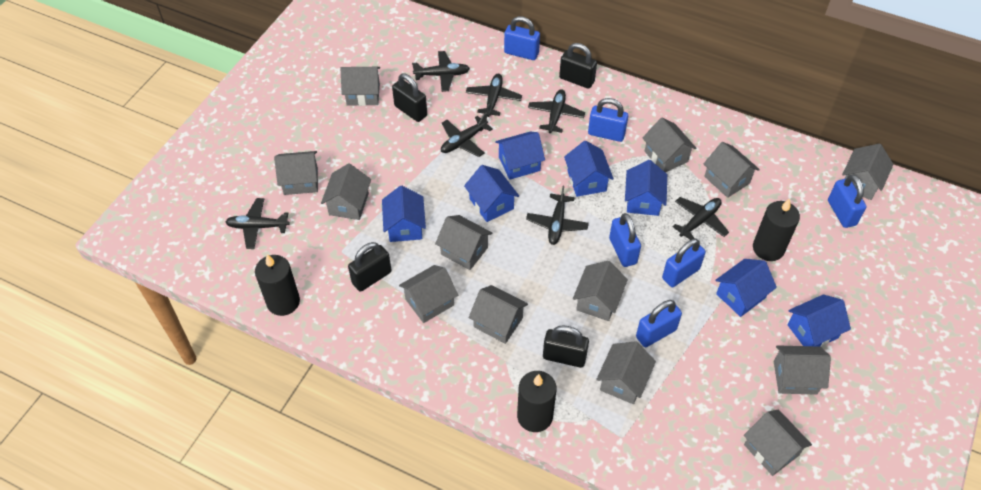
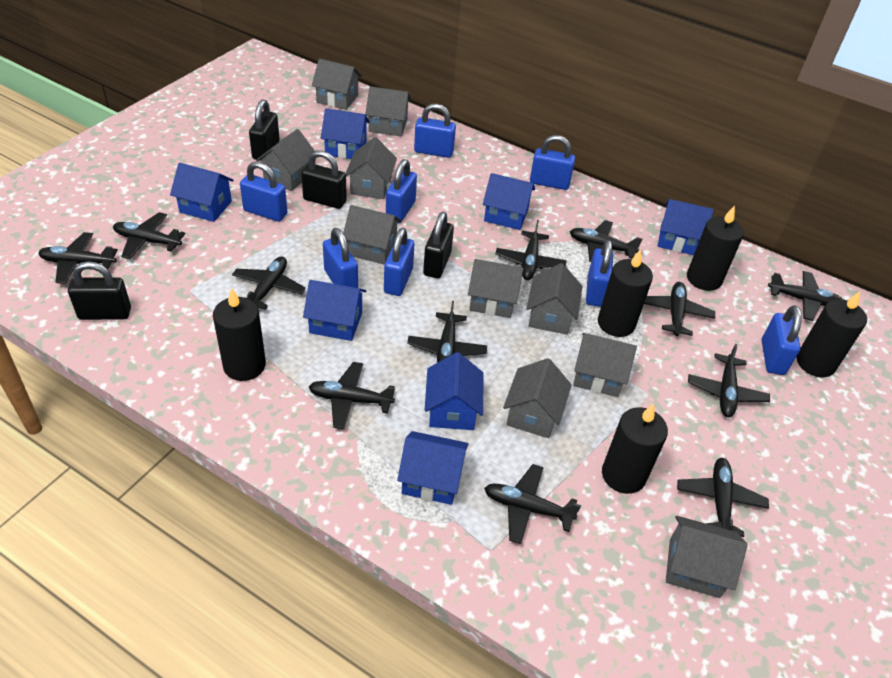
black candle: [255,254,300,316] [517,371,557,432] [753,198,800,261] = 3 -> [213,287,266,381] [598,249,653,337] [602,403,668,494] [687,205,744,291] [797,291,867,378] = 5
black plane: [226,198,290,249] [412,51,470,92] [441,112,493,157] [466,74,522,117] [526,186,589,245] [528,89,585,133] [672,197,729,240] = 7 -> [38,232,118,284] [113,212,185,259] [232,256,306,310] [309,362,395,429] [407,301,487,363] [484,464,581,544] [495,220,567,280] [570,220,642,262] [644,282,715,336] [677,458,769,537] [688,344,770,417] [768,271,842,321] = 12
blue padlock: [504,16,540,60] [588,98,628,142] [609,213,641,267] [636,300,682,347] [662,239,706,287] [828,174,866,228] = 6 -> [240,161,287,222] [323,228,358,288] [384,228,414,296] [386,159,417,223] [414,104,456,158] [530,135,575,190] [586,240,613,307] [762,305,802,375] = 8
grey house: [274,151,318,195] [321,163,371,220] [341,67,380,106] [399,265,458,323] [435,215,493,270] [469,285,528,344] [573,261,628,321] [596,341,656,404] [642,118,697,172] [704,142,760,198] [744,409,812,476] [774,345,831,395] [842,144,894,200] = 13 -> [256,129,315,191] [312,59,362,110] [343,205,402,264] [345,137,397,199] [365,86,411,136] [468,259,524,318] [503,358,572,438] [526,263,582,335] [573,333,637,397] [666,516,747,598] = 10

